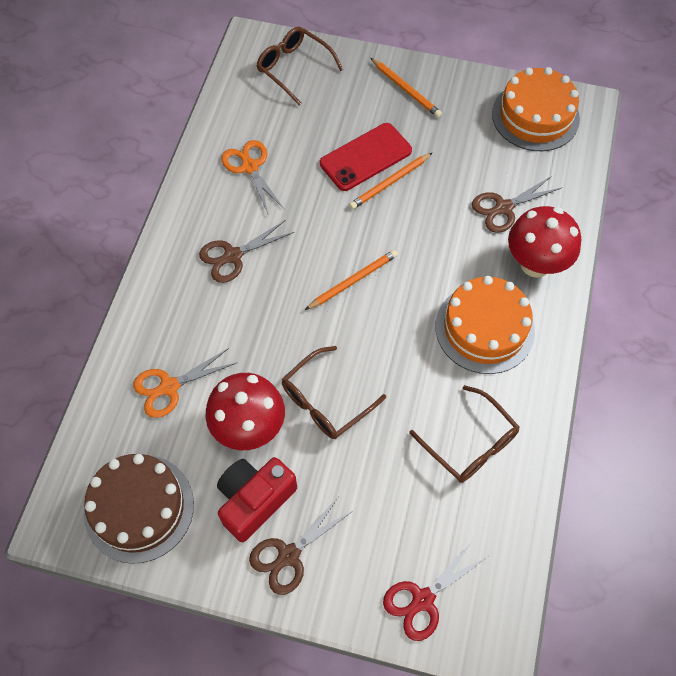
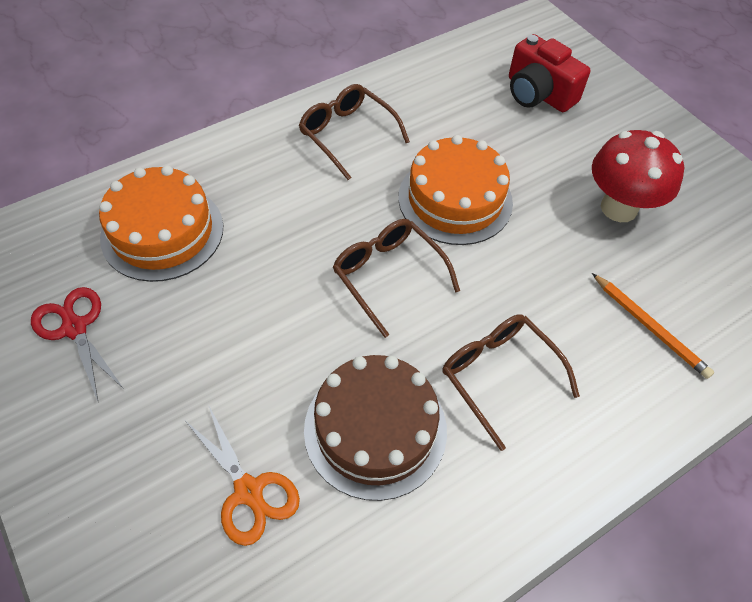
brown scissors: [199,220,294,283] [249,496,353,595] [472,176,561,233] = 3 -> none = 0
orange pencil: [305,250,398,310] [349,153,432,209] [371,58,442,118] = 3 -> [592,273,714,379] = 1
orange scissors: [133,348,236,418] [221,140,285,214] = 2 -> [185,406,300,546] = 1
red mushroom: [206,373,285,450] [508,206,581,278] = 2 -> [592,130,684,222] = 1
red phone: [320,123,412,191] = 1 -> none = 0

